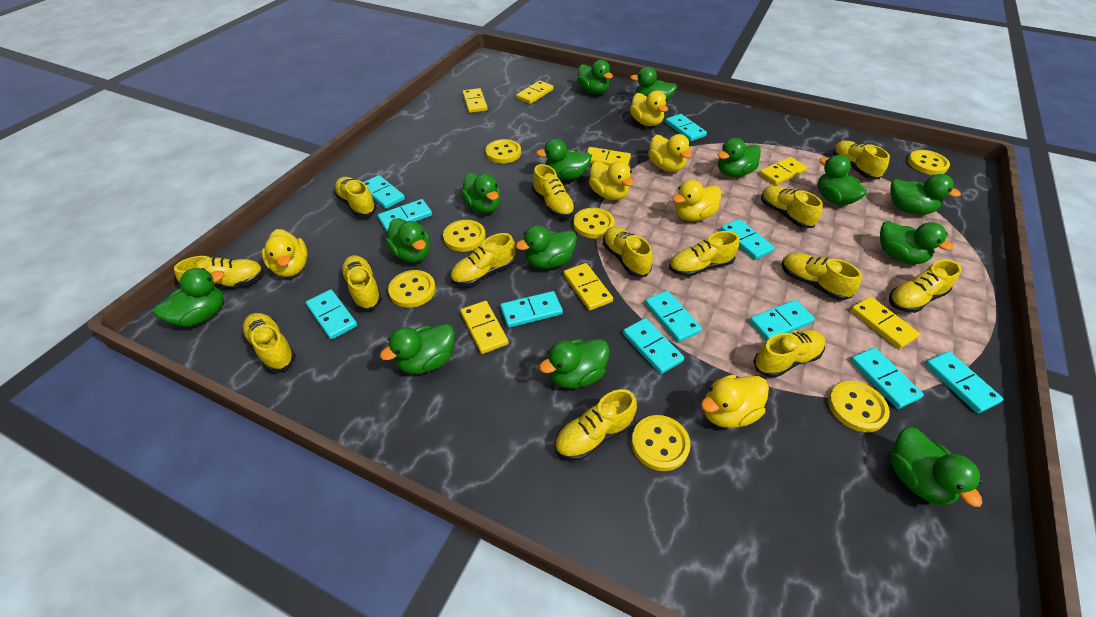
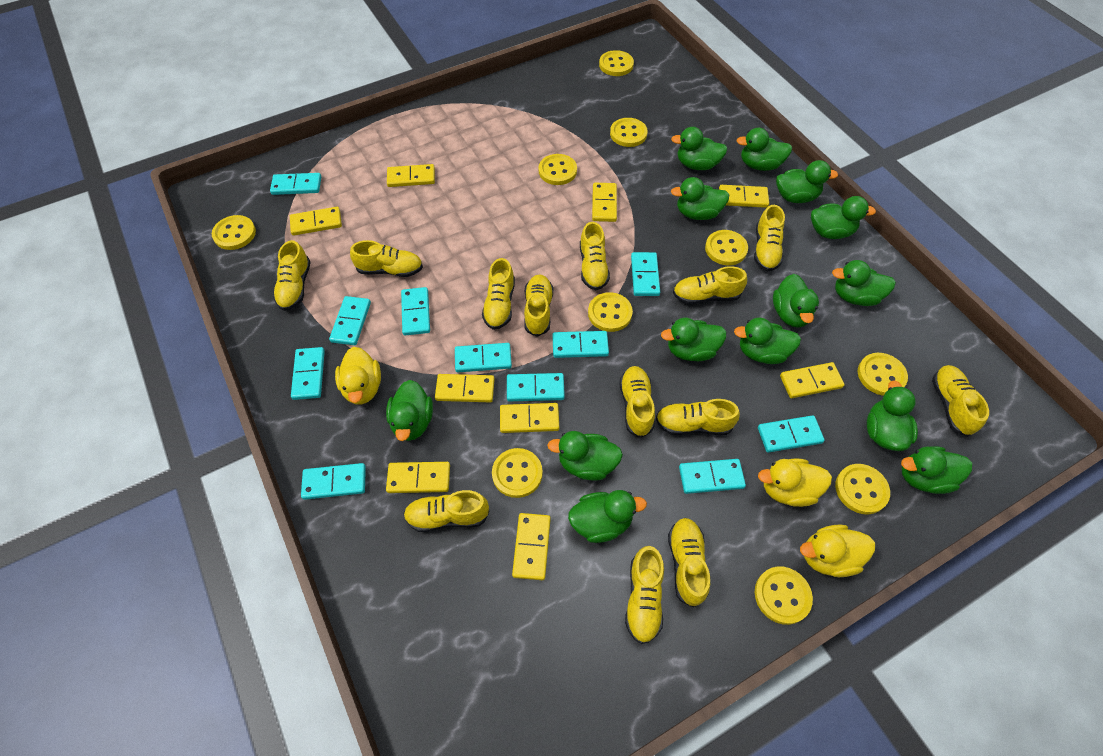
yellow button: [388,270,436,308] [443,220,486,252] [485,139,521,163] [573,208,614,238] [631,415,691,471] [828,381,890,432] [908,150,950,175] = 7 -> [212,215,256,250] [492,448,543,498] [538,154,577,185] [588,292,633,332] [599,50,634,76] [610,118,648,147] [705,230,748,265] [755,566,813,625] [835,464,890,514] [858,353,908,396] = 10
yellow domino: [460,301,509,354] [462,88,488,113] [516,81,554,104] [563,263,613,311] [587,147,631,166] [759,157,807,185] [850,296,920,349] = 7 -> [290,207,342,236] [386,462,450,493] [387,164,435,187] [435,374,495,402] [500,403,559,433] [512,513,551,580] [592,183,617,222] [719,185,769,208] [780,362,844,398] = 9
yellow duck: [261,229,308,277] [589,161,634,200] [630,91,668,126] [648,134,692,172] [672,180,721,221] [701,375,769,428] = 6 -> [335,347,381,405] [758,459,832,507] [800,525,875,577] = 3
yellow shoe: [174,256,264,289] [241,313,296,372] [334,177,377,217] [340,255,382,310] [450,233,516,286] [532,164,575,218] [554,389,637,460] [603,226,653,277] [669,231,739,277] [753,330,825,378] [761,185,823,228] [782,253,862,300] [833,141,890,179] [889,259,961,313] = 14 -> [273,240,310,311] [350,240,423,277] [403,490,490,532] [482,258,515,330] [524,274,553,337] [580,222,610,290] [619,366,655,438] [625,546,664,644] [656,399,740,435] [668,518,710,608] [673,266,747,304] [754,205,785,271] [932,365,989,437] = 13

